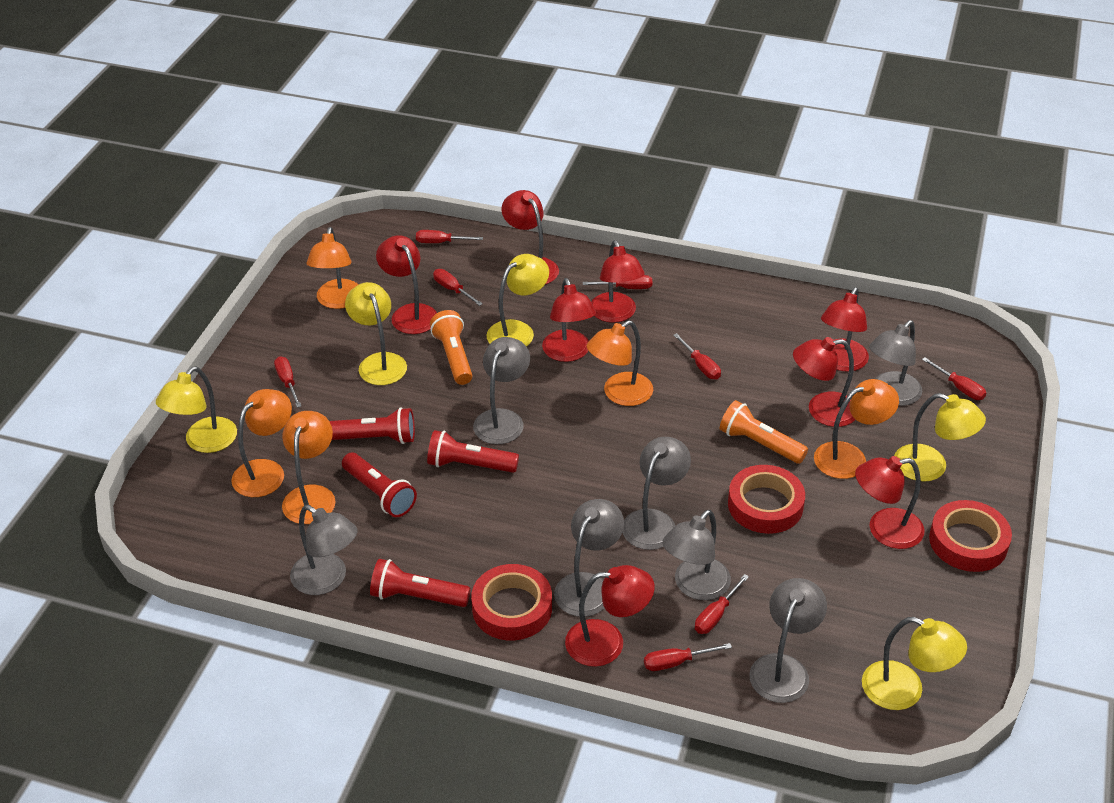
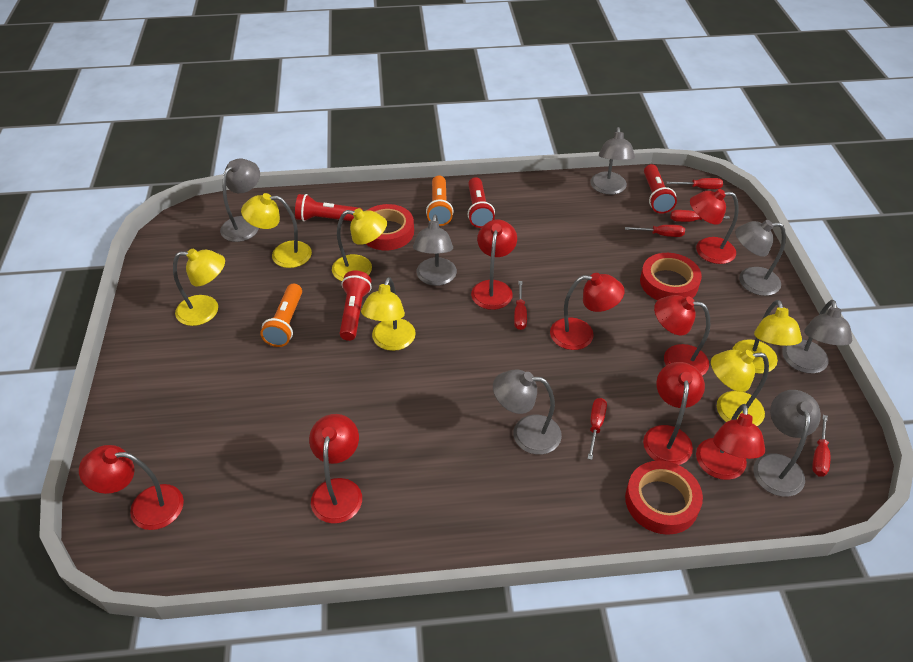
orange lamp: [231,389,292,497] [282,411,336,524] [306,227,359,309] [587,321,653,406] [814,379,899,479] = 5 -> none = 0
red screwdriver: [274,356,301,408] [416,230,483,243] [433,269,483,306] [583,275,652,289] [644,643,732,671] [673,333,721,379] [695,574,749,634] [922,357,986,400] = 8 -> [514,281,527,330] [588,398,607,460] [625,225,685,237] [666,178,723,189] [671,210,730,222] [812,415,830,477] = 6
yellow lamp: [156,366,237,453] [345,282,407,385] [486,254,549,347] [862,617,967,710] [894,393,986,482] = 5 -> [173,249,225,326] [241,193,312,268] [332,208,387,281] [361,277,416,351] [711,350,769,426] [732,300,802,374] = 6

